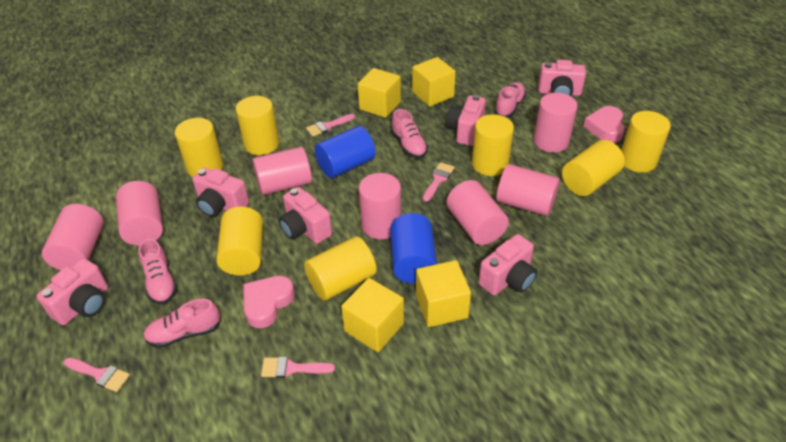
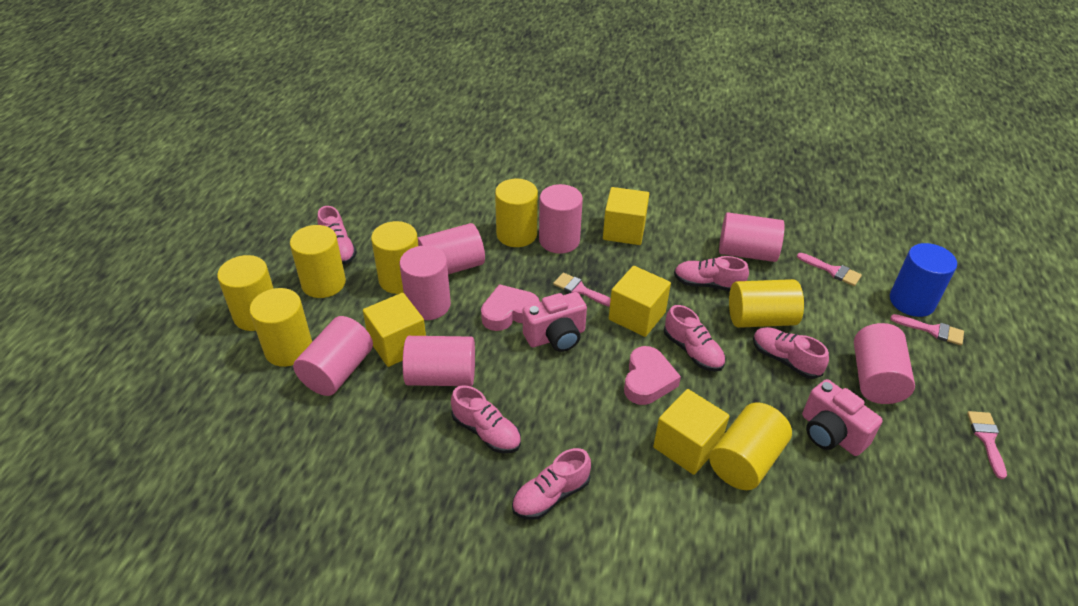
blue cylinder: [315,126,375,178] [390,213,437,283] = 2 -> [890,243,957,317] = 1
pink camera: [37,258,108,325] [192,168,249,217] [279,187,332,244] [446,95,486,146] [479,234,537,295] [538,60,586,96] = 6 -> [523,292,587,352] [802,379,883,456] = 2
pink shoe: [138,239,177,304] [143,299,221,348] [391,109,428,158] [494,82,526,117] = 4 -> [317,206,357,265] [451,385,521,453] [512,448,591,520] [664,305,725,372] [674,256,749,291] [753,327,829,379] = 6

